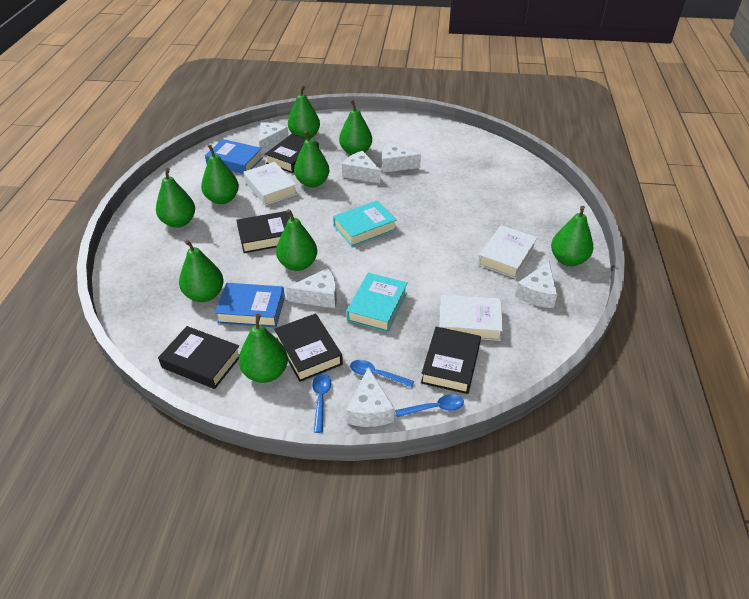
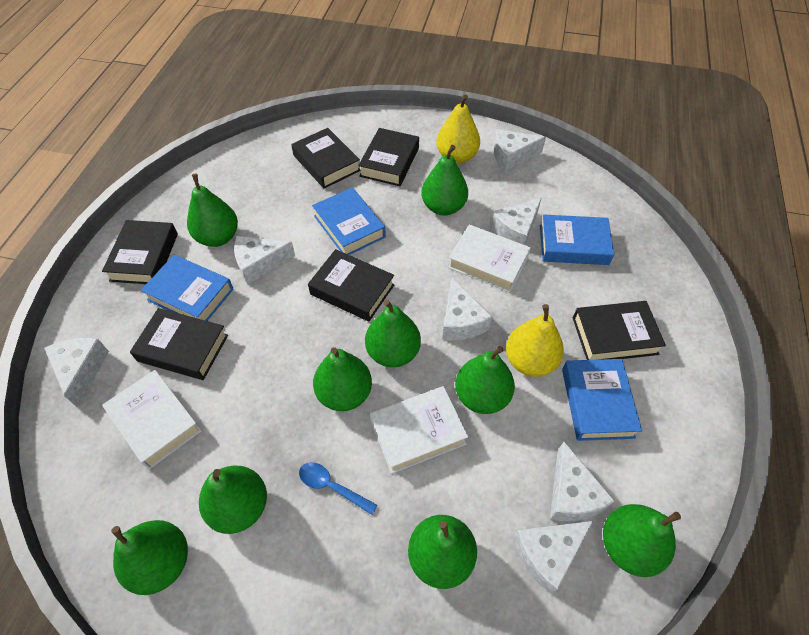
black book: [158,326,240,389] [236,211,290,253] [265,134,319,173] [274,313,343,382] [421,327,481,394] = 5 -> [102,220,178,284] [130,308,228,380] [291,128,361,188] [308,249,394,321] [358,128,419,186] [573,301,666,360] = 6
blue book: [205,139,263,174] [215,283,285,328] = 2 -> [141,255,233,321] [312,187,386,255] [540,214,614,265] [562,359,642,441] = 4
blue spoon: [312,373,331,433] [350,360,414,387] [395,394,464,417] = 3 -> [299,462,378,515] = 1
turquoise book: [333,200,397,247] [346,273,408,332] = 2 -> none = 0
white cheese: [259,122,289,155] [286,268,337,308] [342,151,380,183] [346,367,394,427] [382,143,421,173] [515,261,557,308] = 6 -> [44,338,109,407] [234,236,295,285] [442,277,492,340] [490,198,542,245] [494,129,546,171] [513,521,593,594] [550,442,615,521] = 7
yellow pear: none = 0 -> [436,94,480,164] [506,304,564,377] = 2

